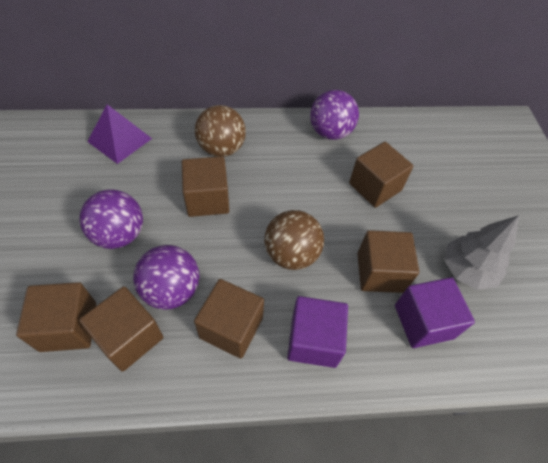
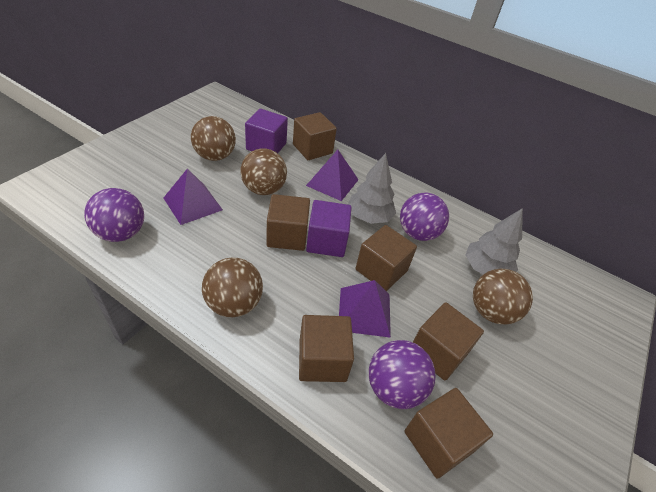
brown ball: [195,105,246,157] [264,210,324,270] = 2 -> [191,116,236,161] [202,257,263,317] [240,148,287,195] [473,269,533,325] = 4
grey tree: [444,215,519,290] = 1 -> [348,153,396,224] [465,208,523,275] = 2
purple pyramid: [87,104,152,164] = 1 -> [164,168,223,225] [306,150,359,201] [339,280,391,338] = 3

